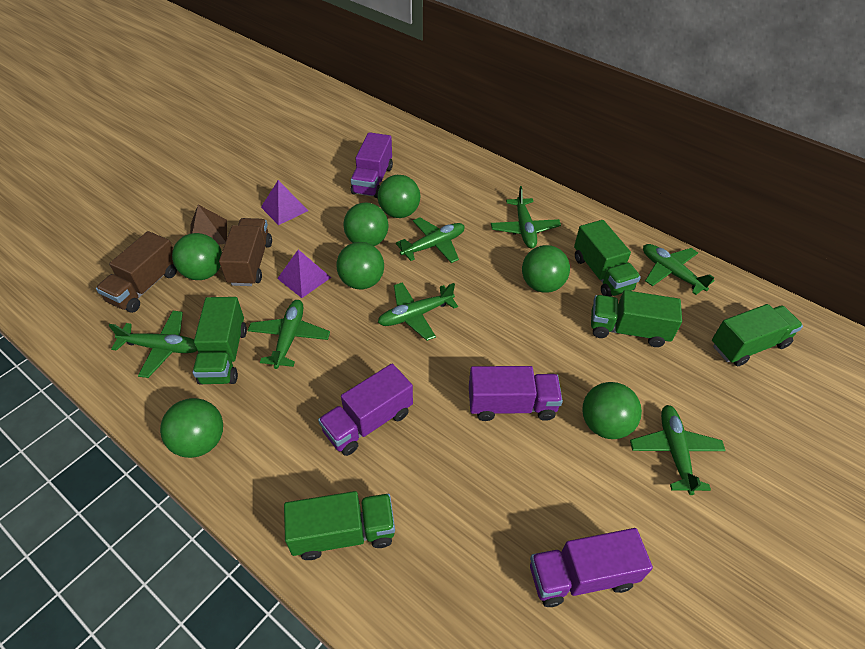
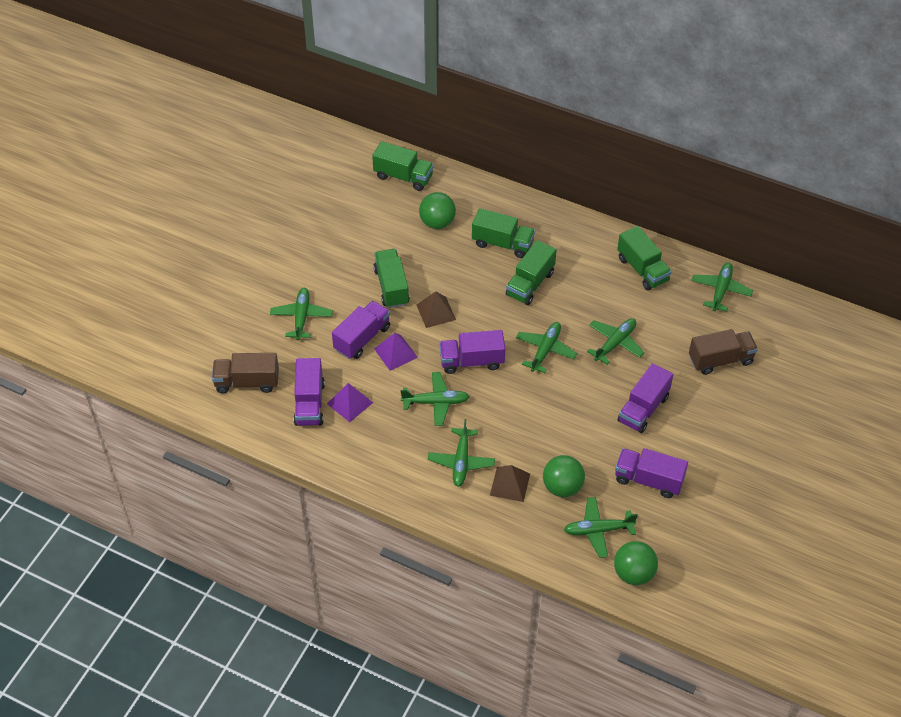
brown pyramid: [190,205,227,245] = 1 -> [416,292,456,328] [490,465,530,502] = 2
green ball: [160,398,223,458] [172,233,222,280] [336,242,384,289] [344,202,389,246] [378,175,420,218] [522,245,570,293] [582,382,642,439] = 7 -> [419,192,456,229] [543,455,585,497] [614,541,658,585] = 3
purple truck: [318,364,413,456] [351,132,393,198] [469,366,563,421] [530,528,653,607] = 4 -> [294,358,325,426] [332,301,390,359] [439,330,505,374] [615,448,688,498] [618,363,673,433] = 5

